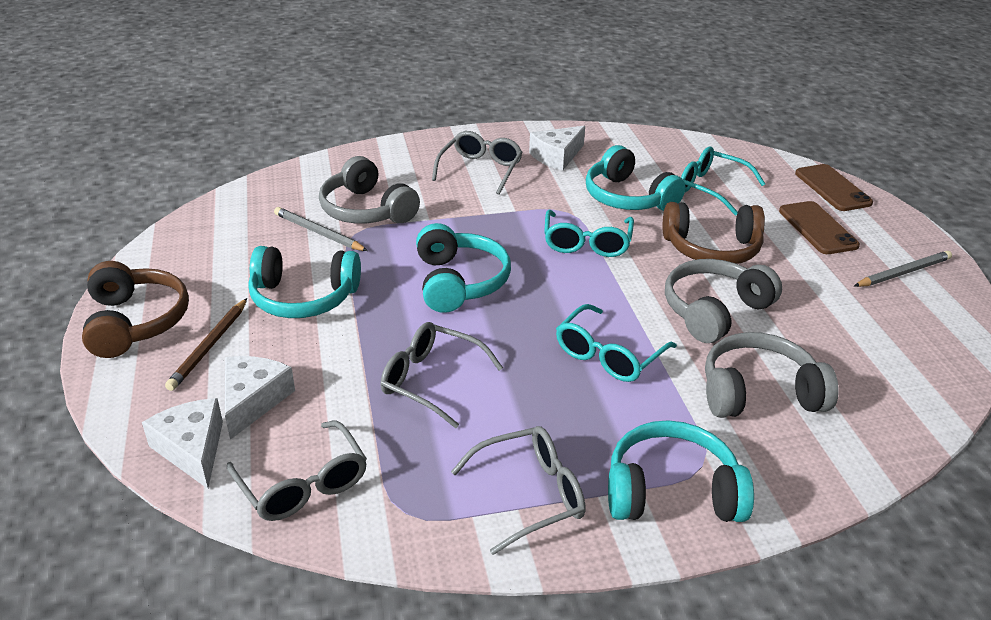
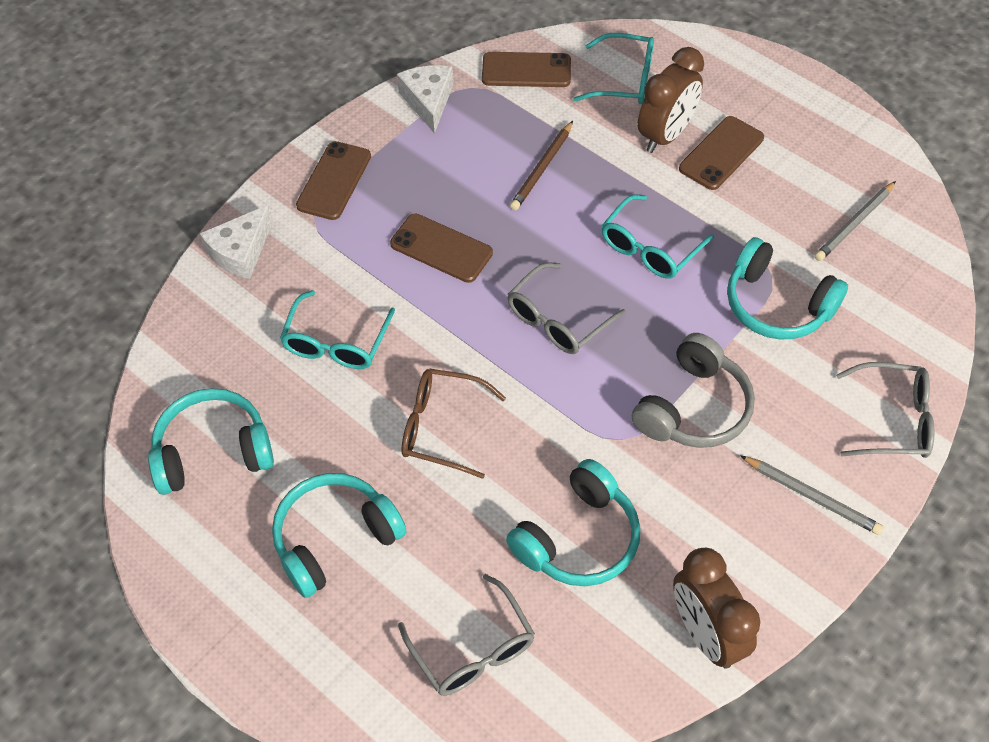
brown clock: none = 0 -> [637,47,704,153] [673,548,760,669] = 2
brown glasses: none = 0 -> [402,369,506,479] = 1
brown headphones: [82,261,189,358] [663,202,765,264] = 2 -> none = 0
brown phone: [779,201,860,254] [795,164,873,211] = 2 -> [296,141,371,220] [390,214,493,283] [482,52,571,87] [679,116,764,190] = 4
grey glasses: [227,420,367,521] [380,322,503,428] [432,131,523,195] [451,426,585,555] = 4 -> [398,574,535,696] [507,262,625,354] [836,362,935,458] = 3
grey headphones: [319,156,420,224] [665,259,782,343] [705,332,839,418] = 3 -> [632,333,755,448] = 1
white cheese: [142,398,223,489] [225,356,295,440] [529,126,585,171] = 3 -> [200,205,273,279] [397,66,453,134] = 2

